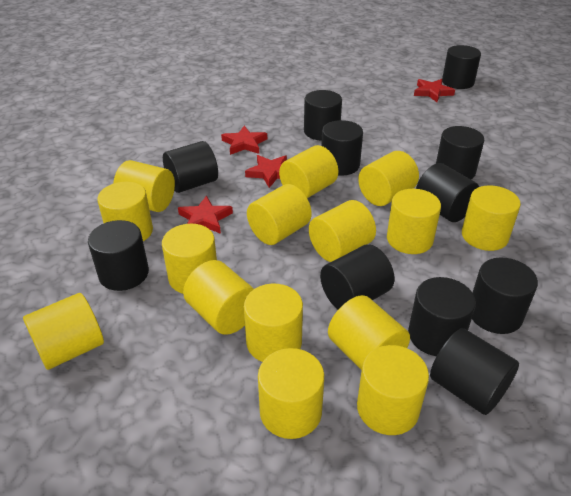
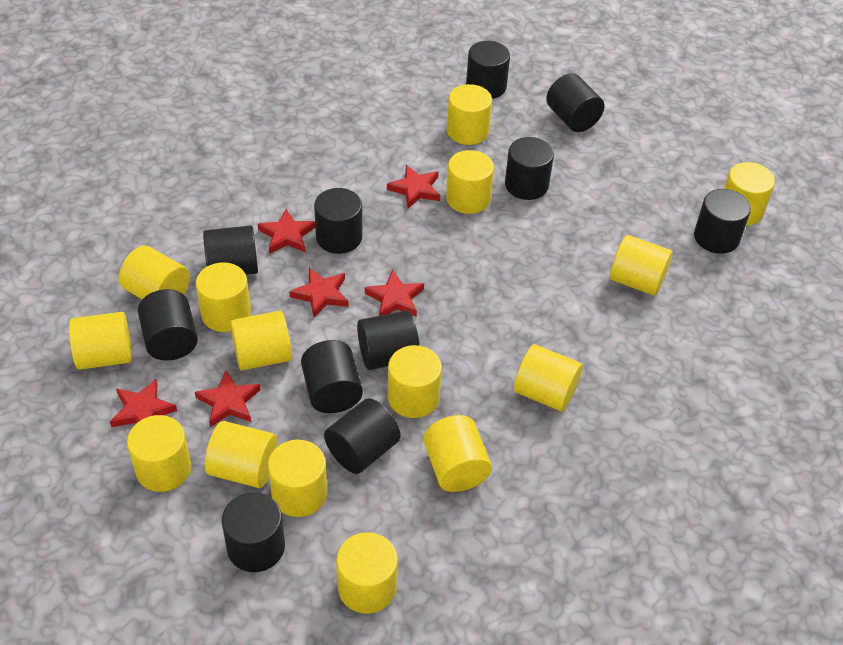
red star: [178,196,233,234] [221,126,267,155] [245,155,287,188] [414,79,455,102] = 4 -> [110,379,177,427] [195,370,261,427] [258,209,315,254] [289,268,348,318] [365,270,424,317] [387,165,440,208] = 6

